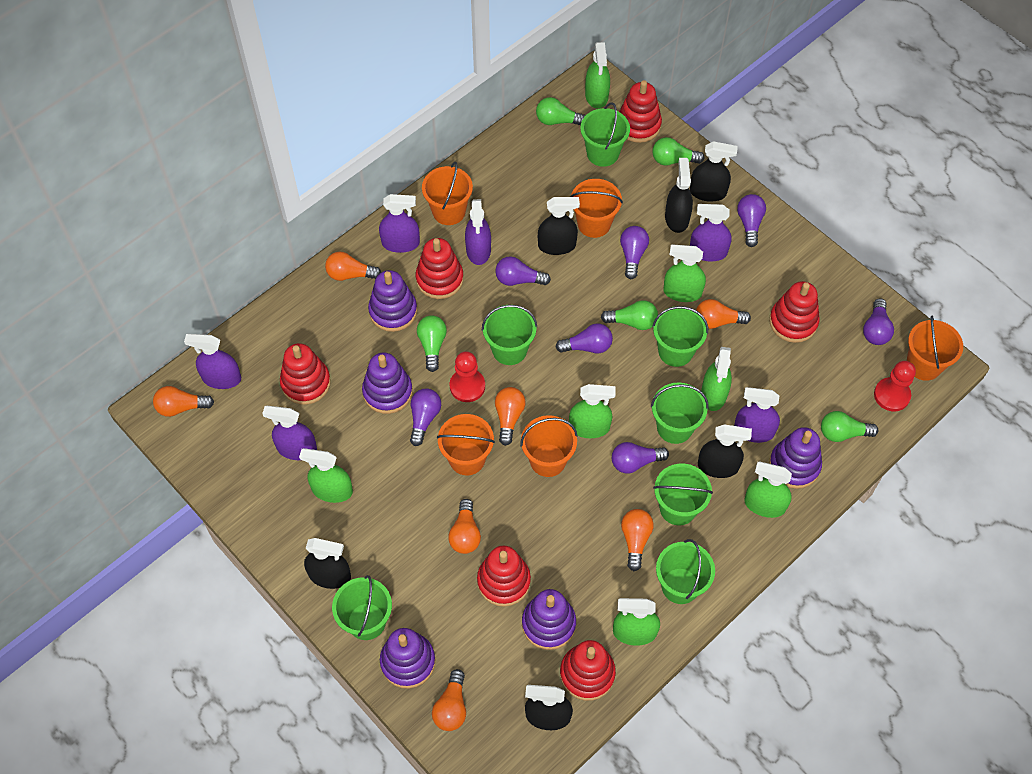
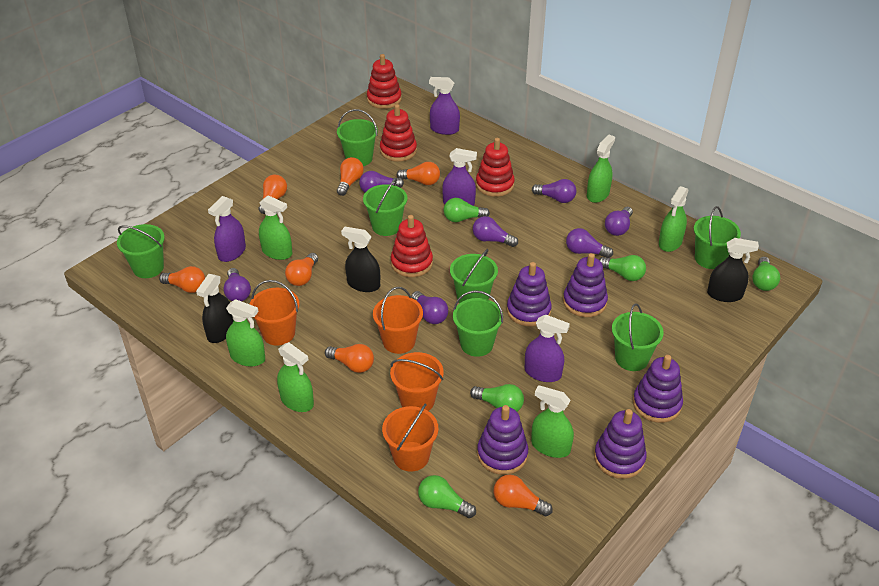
black spray bottle: [304,538,351,589] [525,685,573,730] [538,197,580,255] [665,158,693,233] [690,141,738,202] [698,424,752,478] = 6 -> [196,274,234,343] [341,227,380,292] [707,238,759,302] = 3
green spray bottle: [299,448,353,503] [569,384,616,438] [585,42,610,109] [613,598,660,646] [663,244,706,302] [701,347,732,411] [745,461,792,518] = 7 -> [226,299,265,367] [259,195,292,260] [277,342,314,412] [531,385,574,458] [587,135,615,203] [659,186,688,252] = 6
orange bucket: [422,162,473,225] [437,414,495,475] [520,415,578,477] [570,179,623,238] [907,316,963,381] = 5 -> [250,280,299,346] [373,287,423,354] [382,403,438,472] [390,352,444,411] = 4
purple spray bottle: [184,334,241,389] [262,406,317,460] [379,194,420,253] [465,199,491,265] [690,204,732,261] [734,387,780,443] = 6 -> [208,196,246,262] [429,77,460,135] [442,148,477,206] [525,315,570,382] = 4
red pawn: [450,351,485,402] [874,361,916,411] = 2 -> none = 0
red stacking toy: [280,343,331,405] [416,238,464,299] [477,546,531,607] [560,640,616,701] [619,80,662,143] [769,281,820,343] = 6 -> [367,54,402,109] [380,104,417,162] [391,215,433,277] [476,138,515,197] = 4

